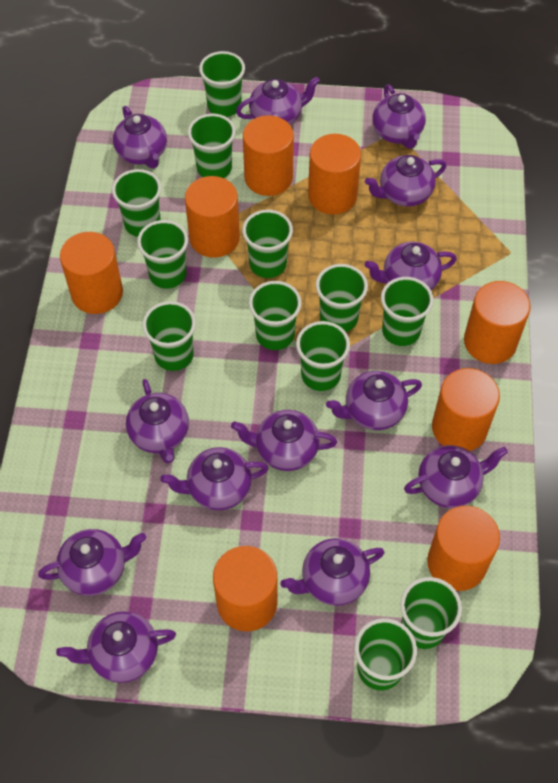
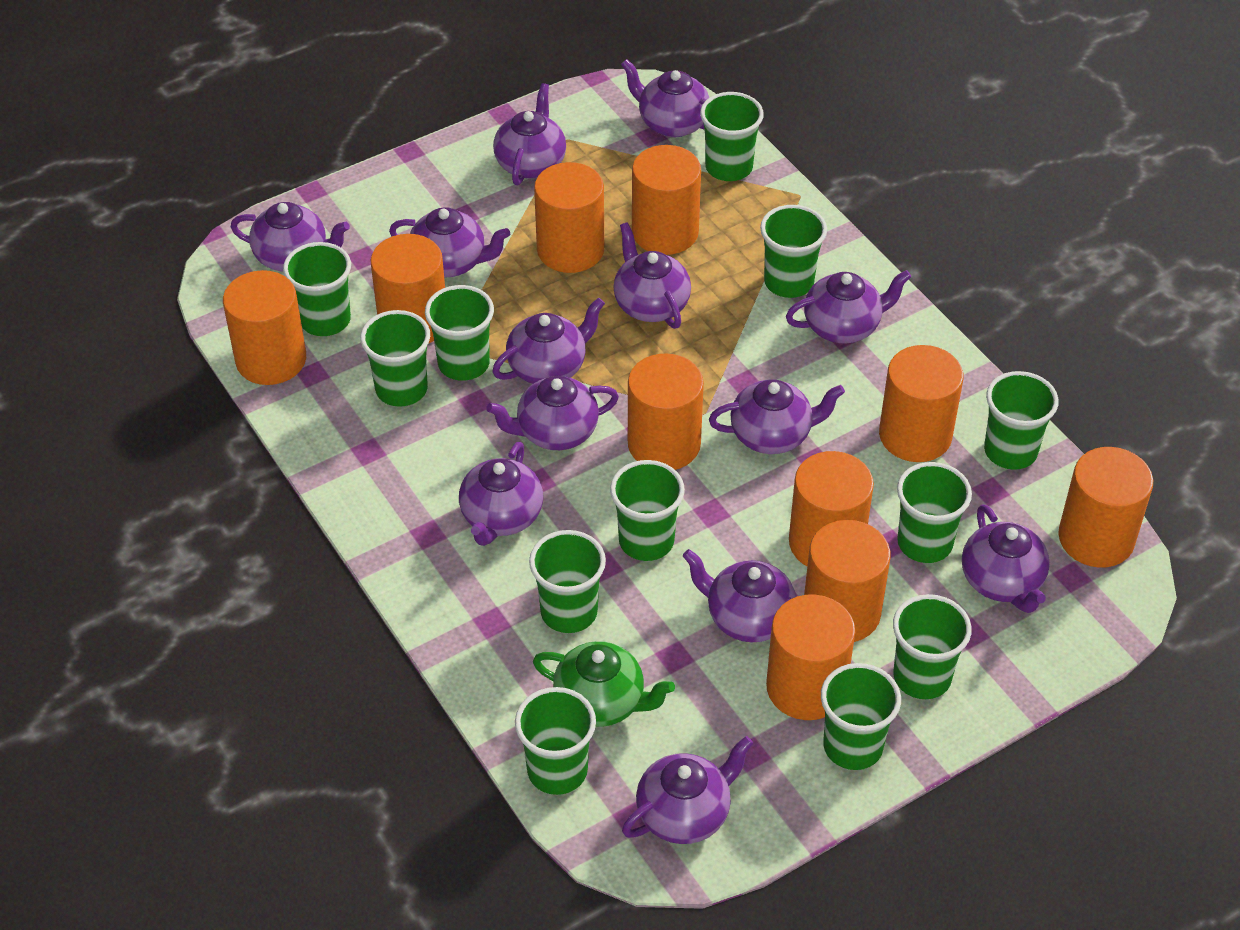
green teapot: none = 0 -> [533,641,675,727] = 1
orange cylinder: [60,232,123,314] [185,176,240,258] [213,546,277,631] [243,115,294,196] [308,134,361,215] [427,506,500,591] [432,368,500,451] [464,281,531,364] = 8 -> [223,270,306,385] [371,234,445,344] [534,162,604,273] [628,354,704,470] [632,145,701,255] [766,595,855,720] [789,451,874,566] [804,520,890,642] [879,345,963,462] [1058,447,1153,568] = 10

